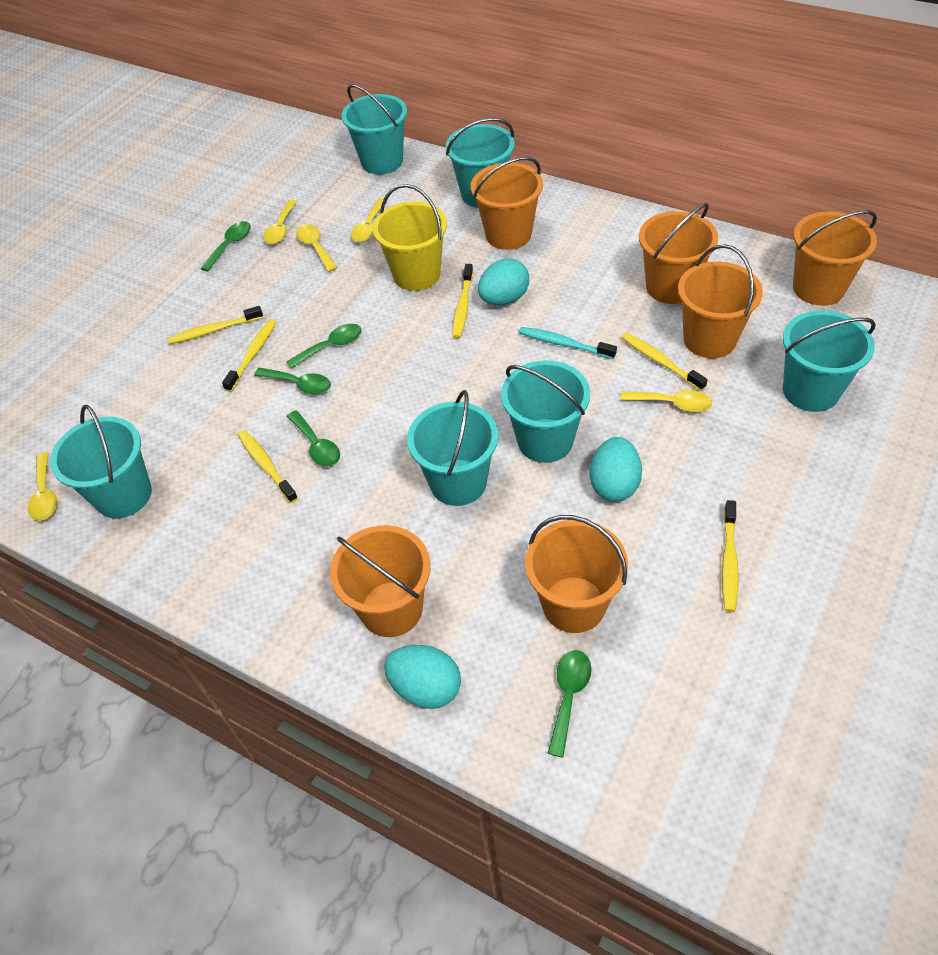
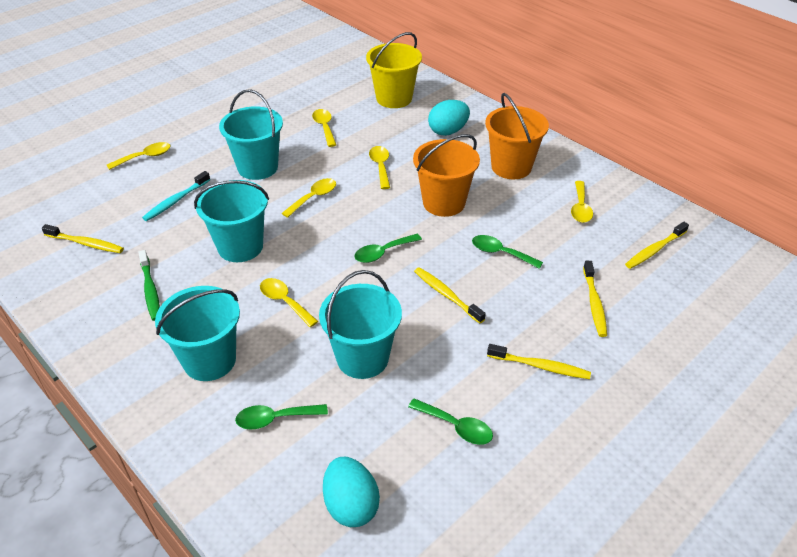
green spoon: [200,221,251,272] [254,368,331,394] [286,324,362,368] [287,410,340,467] [548,650,592,758] = 5 -> [235,404,328,429] [354,234,422,263] [408,398,493,445] [472,235,543,269] = 4
green toothbrush: none = 0 -> [138,250,160,321] = 1
orange bucket: [330,525,431,637] [471,157,543,250] [525,515,628,633] [639,203,718,304] [678,244,763,358] [793,210,877,306] = 6 -> [413,134,480,217] [485,93,549,179] = 2
turquoise bucket: [50,405,152,518] [342,84,407,174] [407,390,498,506] [446,118,515,208] [501,360,590,463] [783,310,876,412] = 6 -> [155,286,240,381] [194,180,269,262] [219,89,283,180] [319,270,402,379] = 4
turquoise egg: [384,645,461,709] [478,258,529,306] [589,437,642,502] = 3 -> [323,457,380,527] [428,100,470,136] = 2
yellow spoon: [28,452,57,521] [263,200,297,244] [296,225,337,272] [351,198,388,242] [621,390,712,412] = 5 -> [107,142,171,170] [260,278,318,327] [282,178,336,218] [312,109,336,147] [369,146,390,189] [571,181,593,223] = 6
yellow toothbrush: [167,306,263,344] [222,319,277,392] [238,430,298,503] [452,264,473,339] [621,332,708,391] [722,500,739,612] = 6 -> [42,224,124,253] [414,267,486,324] [487,344,591,379] [583,261,607,337] [625,222,689,269] = 5

